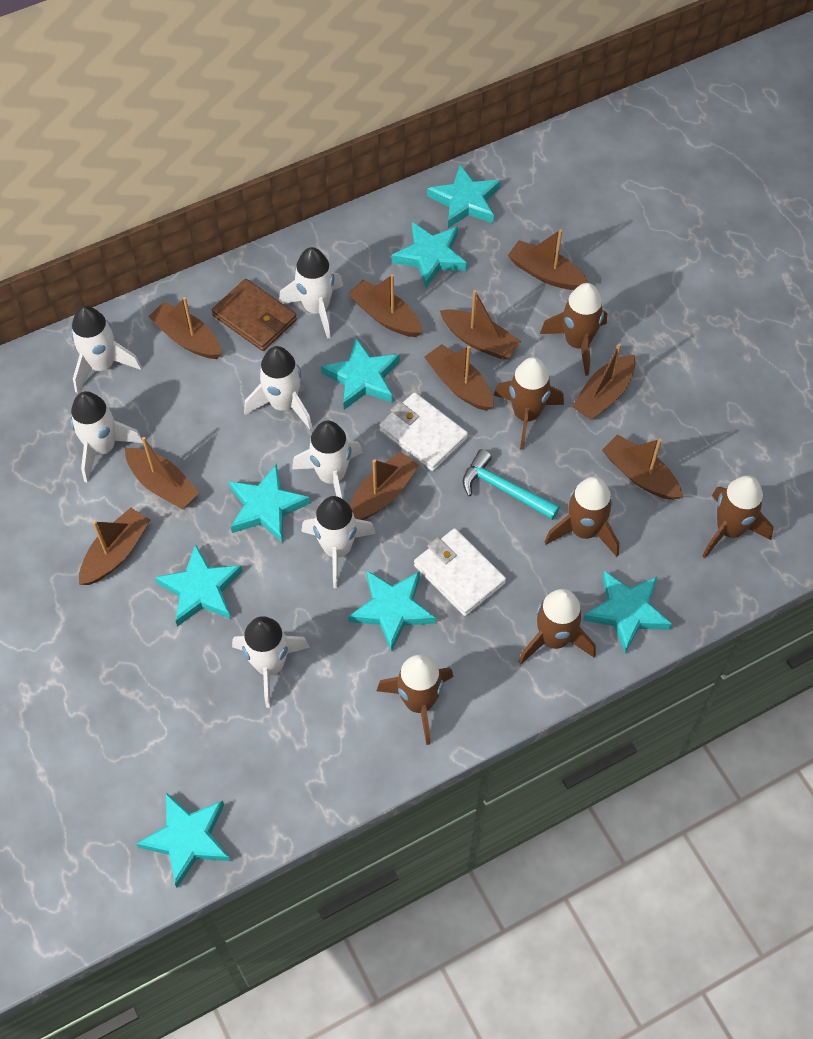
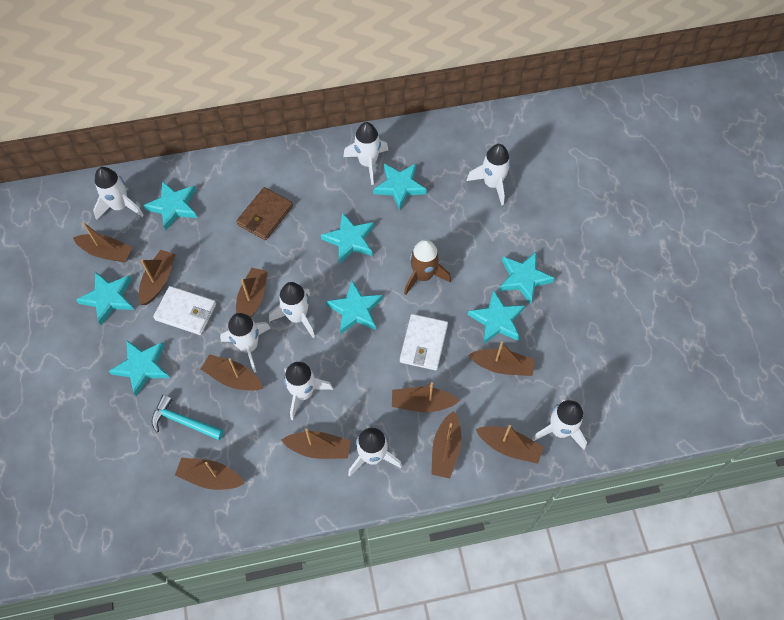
brown rocket: [377,654,454,745] [494,357,564,450] [519,589,596,664] [540,283,607,376] [545,477,619,557] [702,475,774,558] = 6 -> [404,239,451,295] = 1
white rocket: [70,391,143,483] [71,306,142,393] [232,616,310,708] [244,346,312,430] [279,247,343,339] [292,420,363,498] [301,496,376,588] = 7 -> [93,167,144,220] [220,313,271,373] [269,282,315,338] [284,362,333,420] [343,122,388,185] [348,425,402,477] [466,144,511,205] [532,399,587,450] = 8

